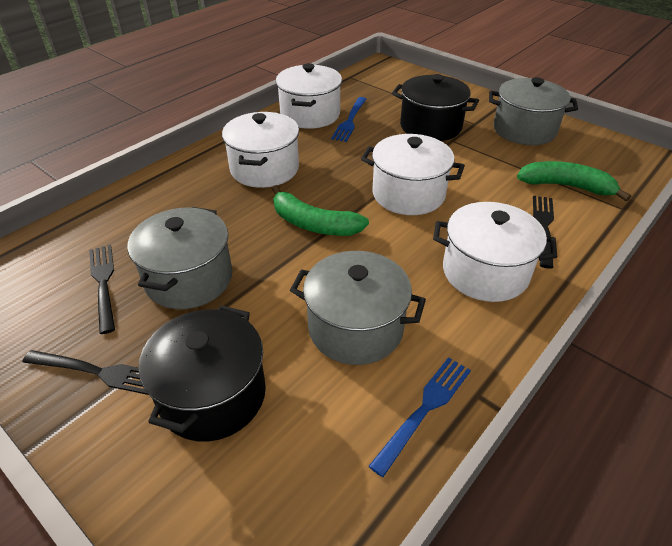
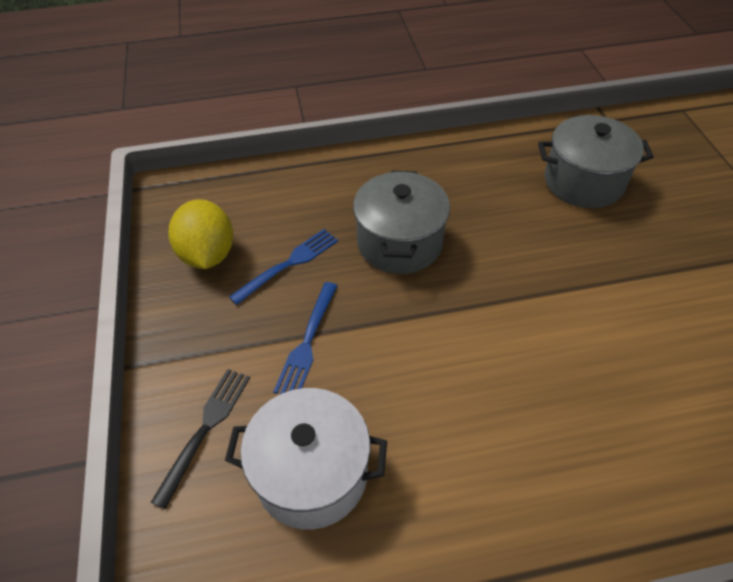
black fork: [22,350,149,395] [89,245,115,334] [533,196,554,269] = 3 -> [150,369,250,509] = 1
black pot: [139,305,266,442] [392,74,479,141] = 2 -> none = 0
green banana: [272,185,369,236] [517,161,631,201] = 2 -> none = 0
grey pot: [128,207,233,309] [290,251,426,365] [489,77,578,145] = 3 -> [353,170,450,274] [538,115,654,208] = 2
white pot: [222,112,299,188] [276,63,342,129] [361,134,465,215] [433,202,557,302] = 4 -> [225,388,387,529] = 1
yellow lemon: none = 0 -> [168,199,233,269] = 1

